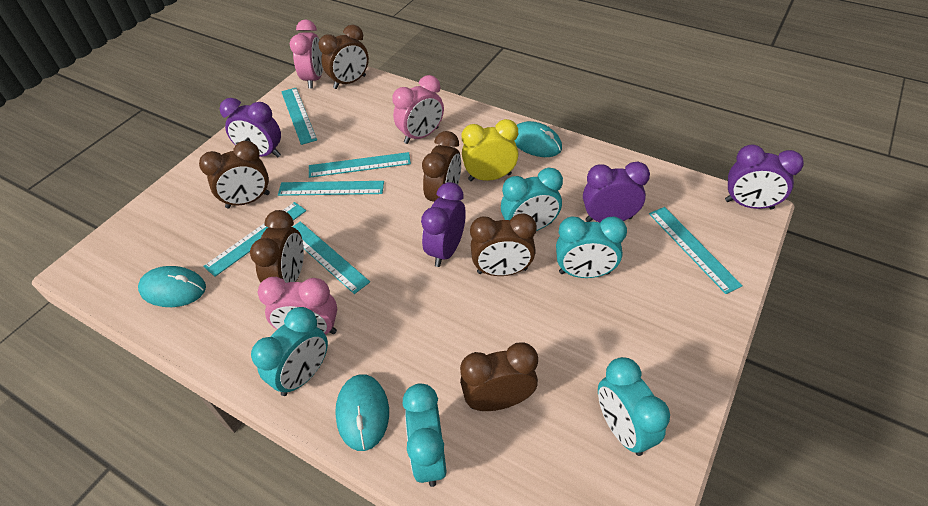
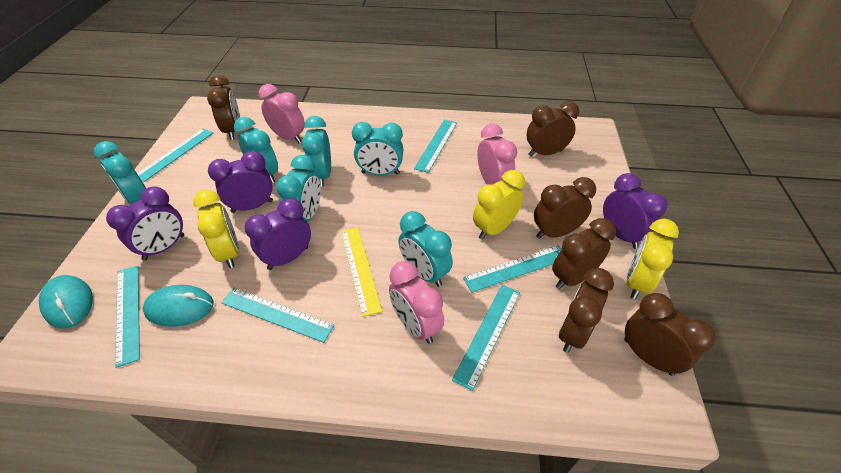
turquoise clock: [251,307,328,396] [403,383,447,487] [501,167,563,231] [556,217,627,278] [598,357,670,456] = 5 -> [94,141,146,204] [234,117,278,183] [276,155,321,222] [302,116,331,187] [352,122,403,175] [398,211,453,287] = 6
turquoise mouse: [138,266,206,307] [335,374,389,451] [514,121,562,157] = 3 -> [39,275,93,328] [143,285,214,327] = 2
yellow clock: [462,119,519,181] = 1 -> [193,190,239,268] [473,170,525,240] [626,219,679,300] = 3
yellow ruler: none = 0 -> [341,227,382,317] = 1

